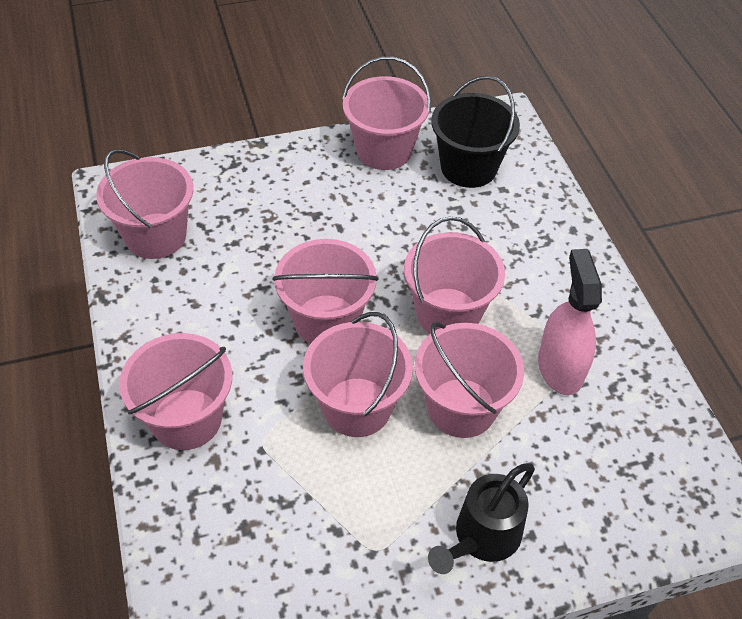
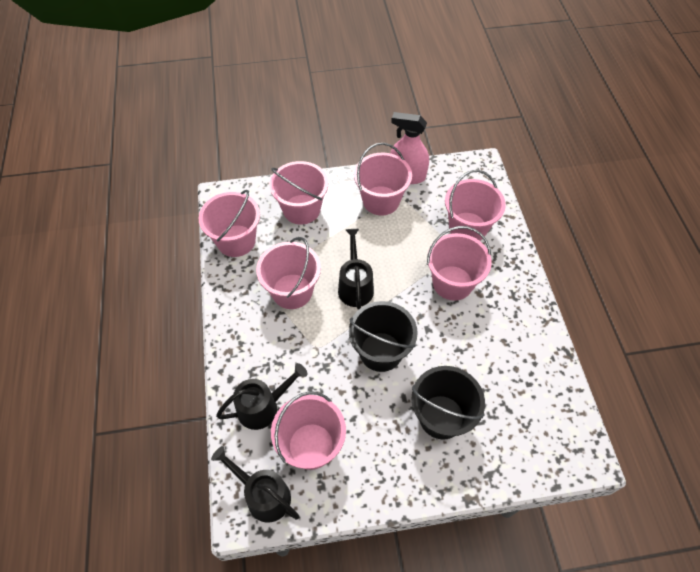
black bucket: [431,76,520,188] = 1 -> [349,301,418,372] [411,366,485,439] = 2
black watering can: [428,463,535,574] = 1 -> [211,446,299,523] [216,363,307,430] [338,229,374,310] = 3

